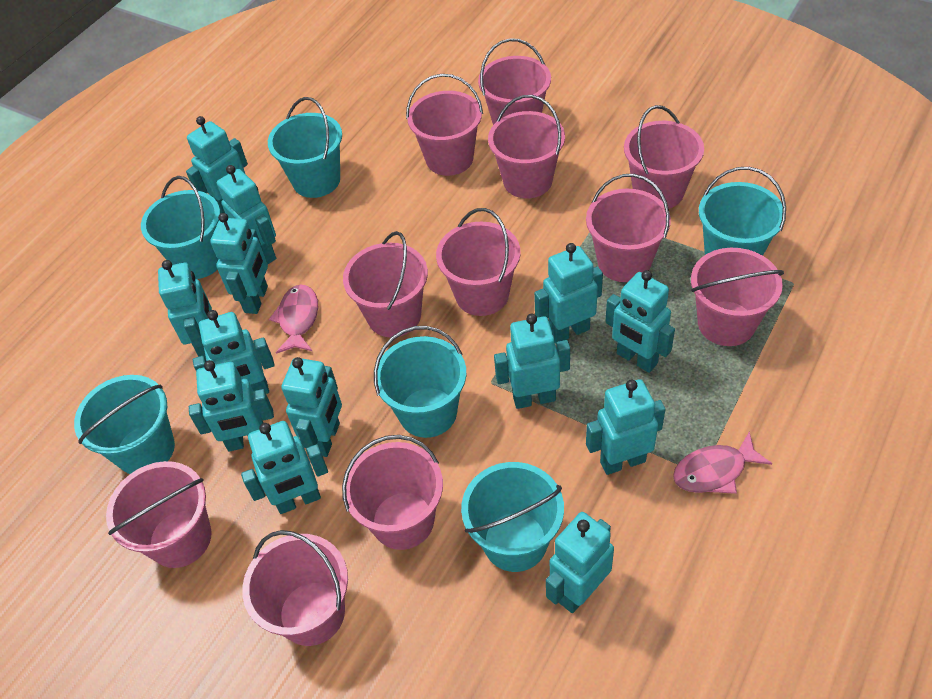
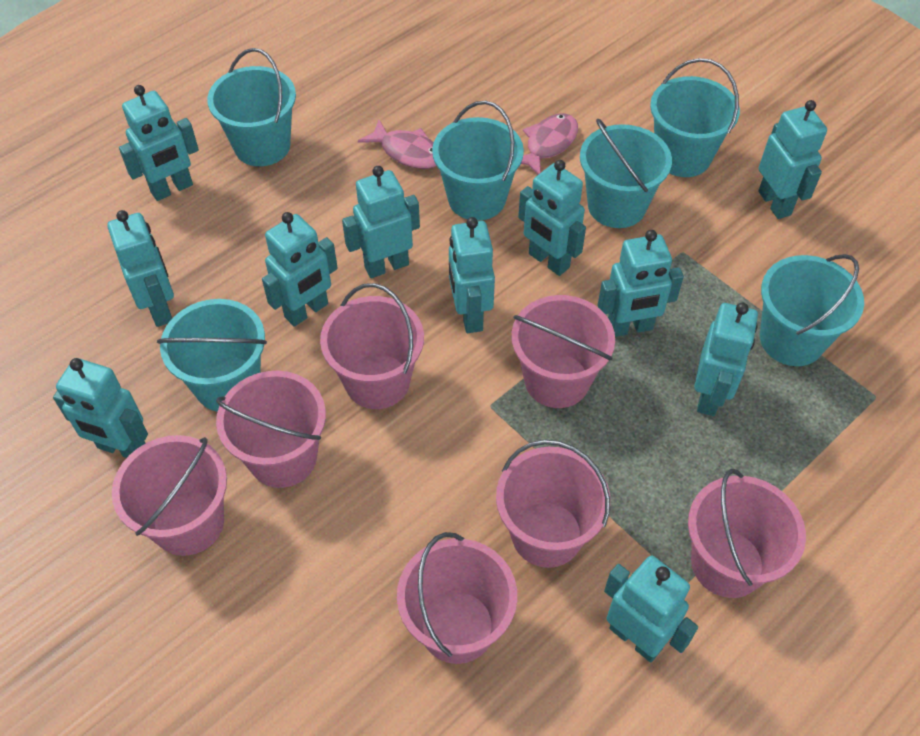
pink bucket: [106,461,212,568] [242,530,348,646] [342,435,443,550] [343,231,428,337] [406,74,483,176] [436,208,521,316] [478,38,551,125] [488,95,565,199] [586,174,671,282] [624,105,704,209] [691,248,784,346] = 11 -> [112,435,227,556] [216,371,326,488] [320,283,424,409] [397,532,517,664] [496,440,610,568] [511,295,615,408] [688,469,806,598] = 7
turquoise robot: [158,260,212,359] [186,116,248,214] [189,360,274,452] [193,310,275,394] [210,213,268,314] [217,165,276,264] [241,421,328,514] [281,357,342,457] [494,314,570,409] [534,243,603,343] [546,512,614,613] [586,379,666,475] [605,270,675,373] = 13 -> [53,358,148,458] [107,210,174,327] [119,85,199,201] [262,212,338,327] [342,166,420,278] [449,217,495,333] [518,160,586,276] [597,230,684,337] [604,556,698,662] [694,302,758,416] [758,100,827,219] = 11

